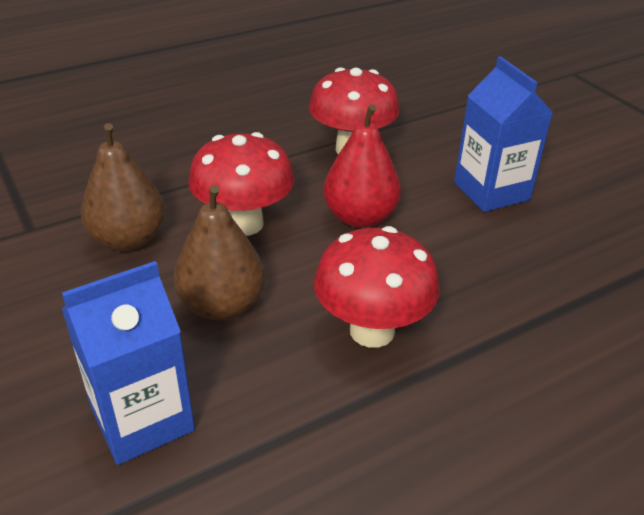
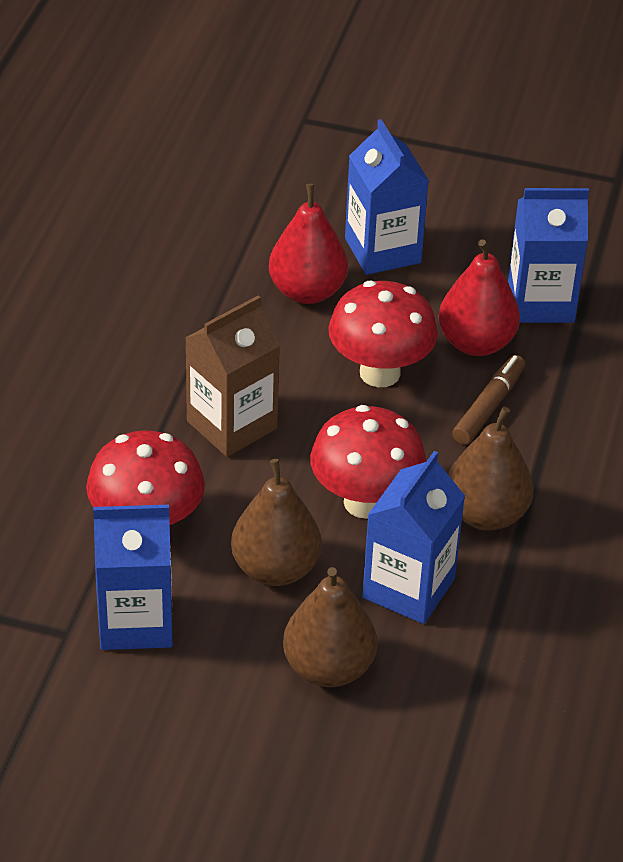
blue carton: [62,261,195,465] [454,56,553,212] = 2 -> [93,505,173,650] [345,119,429,275] [362,451,465,624] [508,188,589,323] = 4
brown carton: none = 0 -> [185,295,280,457] = 1
brown marker: none = 0 -> [452,355,525,445] = 1
brown pear: [81,123,165,251] [174,185,265,321] = 2 -> [231,459,321,586] [283,567,377,687] [448,407,533,531] = 3
red pear: [323,104,401,228] = 1 -> [269,184,348,304] [439,239,520,356] = 2

